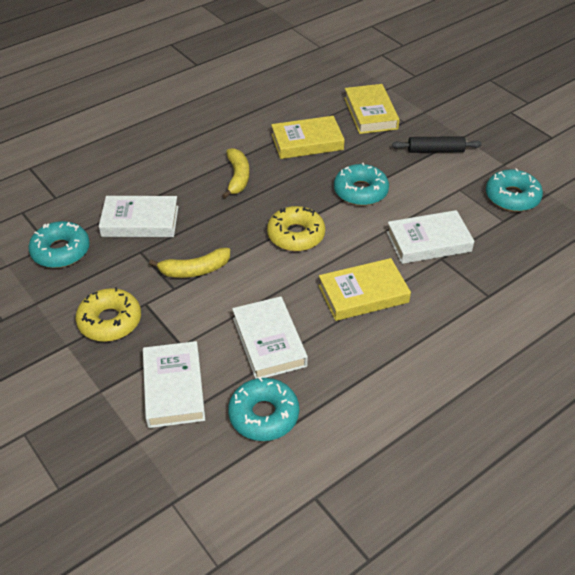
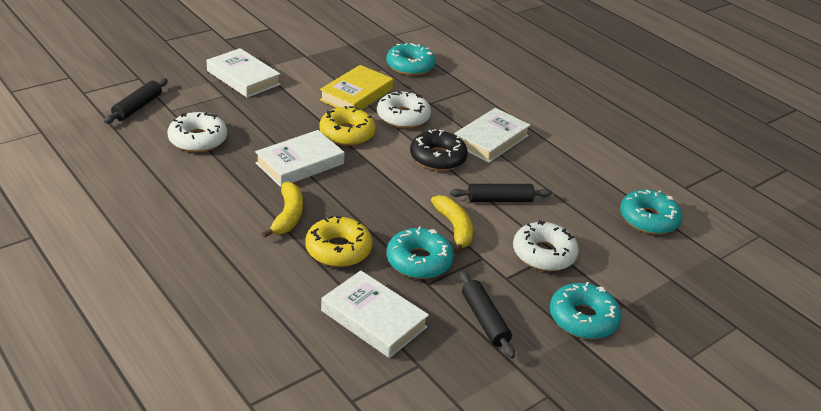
black donut: none = 0 -> [410,129,468,171] = 1
black rolling pin: [392,136,482,153] = 1 -> [104,78,168,124] [450,184,552,202] [460,271,515,359] = 3
white donut: none = 0 -> [167,112,227,152] [377,91,431,128] [513,220,579,271] = 3
yellow book: [271,116,345,159] [318,258,411,321] [344,84,400,134] = 3 -> [320,65,393,110] = 1

